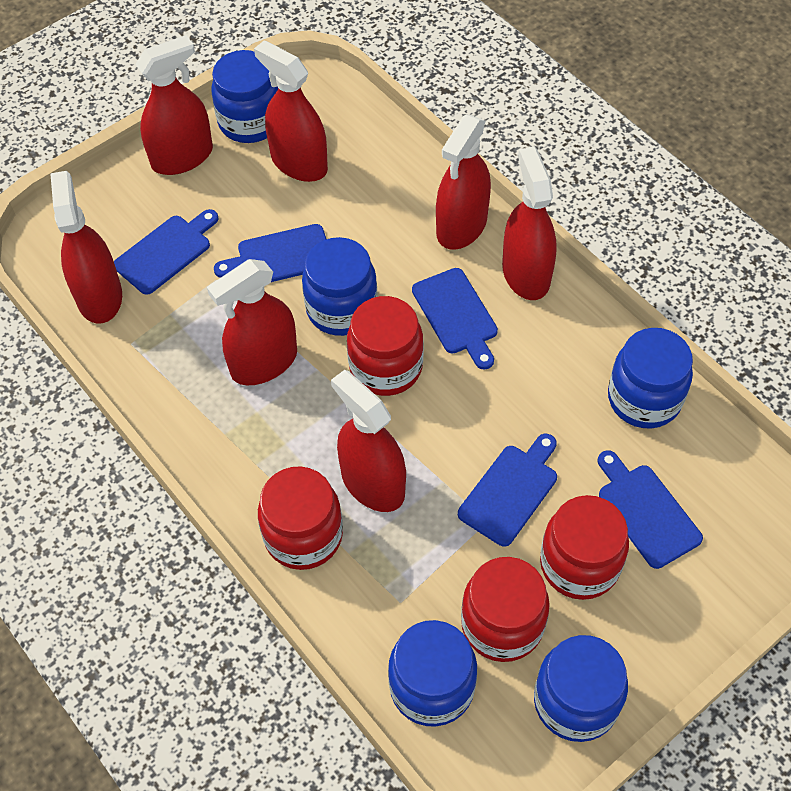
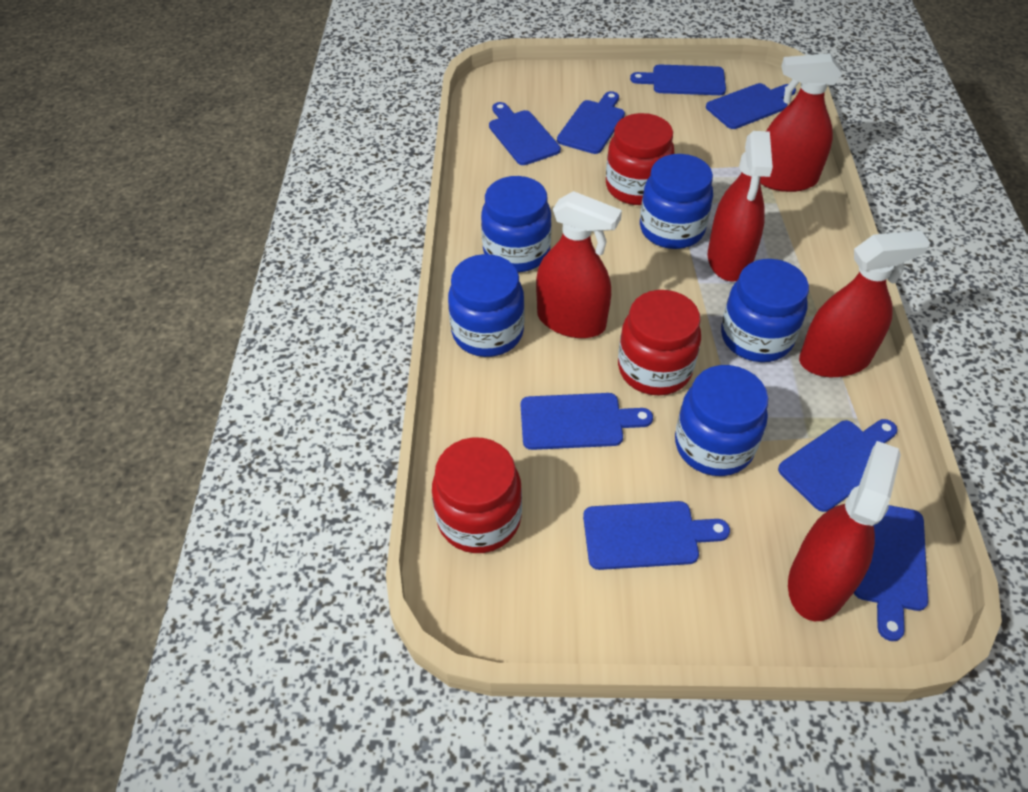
blue cutting board: [114,209,219,295] [214,224,326,282] [412,268,498,370] [458,434,557,547] [598,450,703,569] = 5 -> [489,102,561,165] [521,393,653,450] [557,91,625,154] [583,501,730,570] [630,65,726,95] [706,83,796,129] [778,419,898,512] [854,505,928,641] = 8
red jar: [258,466,343,570] [347,296,423,396] [461,557,550,662] [540,495,629,600] = 4 -> [432,437,522,553] [606,113,674,205] [618,290,701,395] = 3
red spray bottle: [50,171,122,324] [135,35,213,175] [207,259,297,385] [254,40,328,182] [331,370,406,512] [436,115,491,250] [502,147,557,300] = 7 -> [536,191,622,338] [708,131,773,282] [760,53,842,192] [788,441,901,621] [799,231,930,377] = 5

